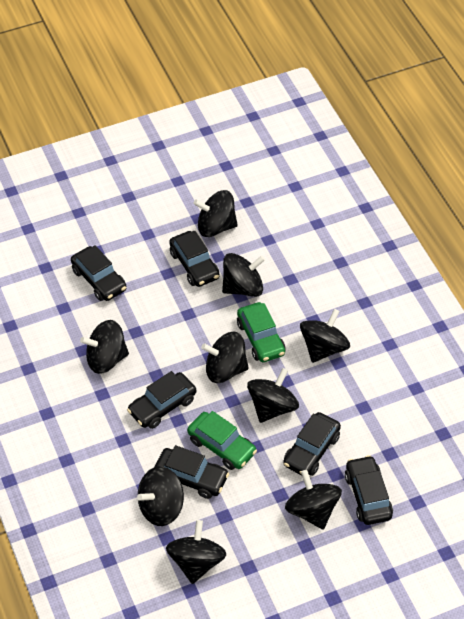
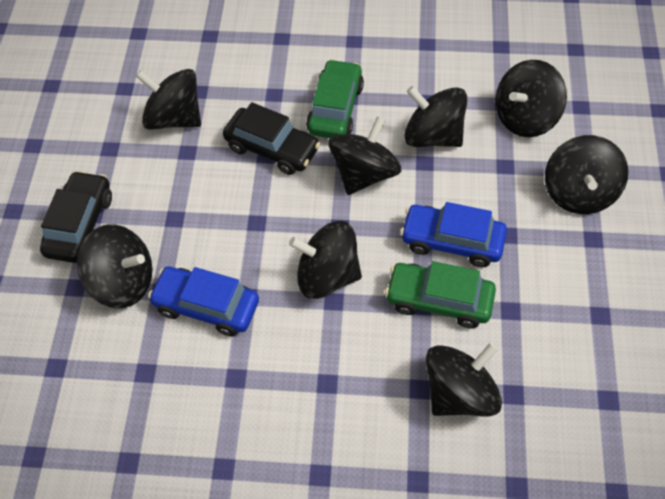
black car: [71,245,127,301] [127,371,196,429] [155,445,229,499] [169,231,220,287] [283,412,341,476] [345,455,393,525] = 6 -> [40,171,112,263] [223,102,320,175] = 2
black spinning top: [80,320,129,374] [137,466,184,526] [166,520,226,584] [193,190,238,237] [201,332,249,383] [222,253,265,297] [247,368,299,423] [285,470,342,530] [300,309,350,363] = 9 -> [77,224,152,309] [136,69,201,130] [289,221,362,299] [328,116,401,195] [404,86,467,147] [426,343,502,417] [496,60,567,137] [545,135,628,214] = 8
blue car: none = 0 -> [148,267,259,336] [400,202,507,267] = 2

